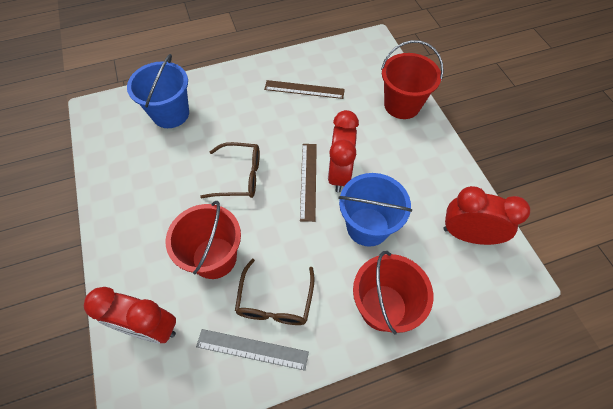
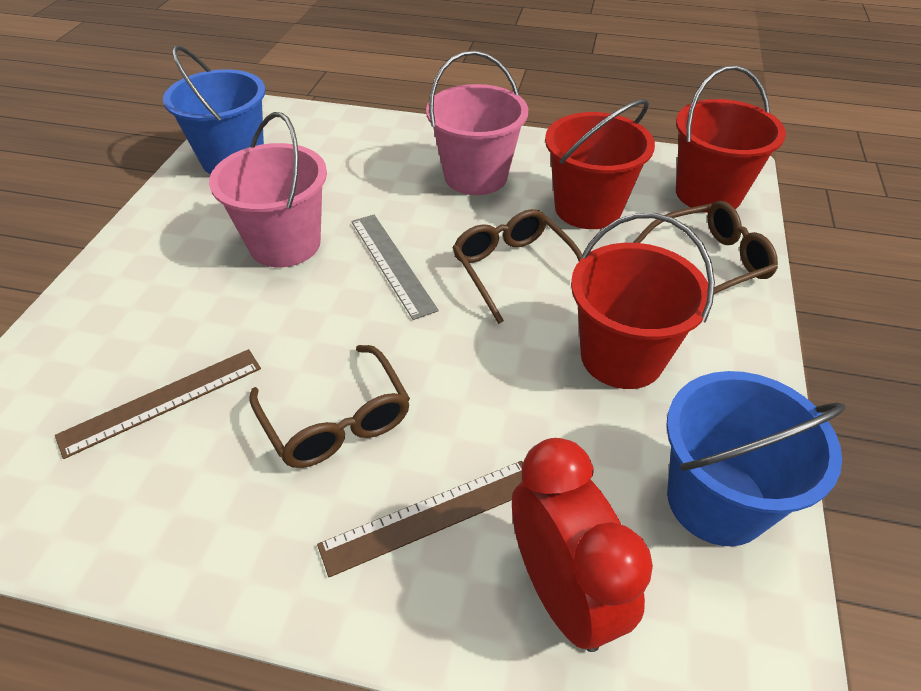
brown glasses: [200,142,260,198] [235,259,315,325] = 2 -> [249,345,410,468] [452,209,582,324] [633,201,778,294] = 3
pink bucket: none = 0 -> [209,112,327,267] [426,50,528,195] = 2
red clock: [84,287,176,344] [328,110,359,193] [443,186,530,245] = 3 -> [512,438,653,652] = 1

